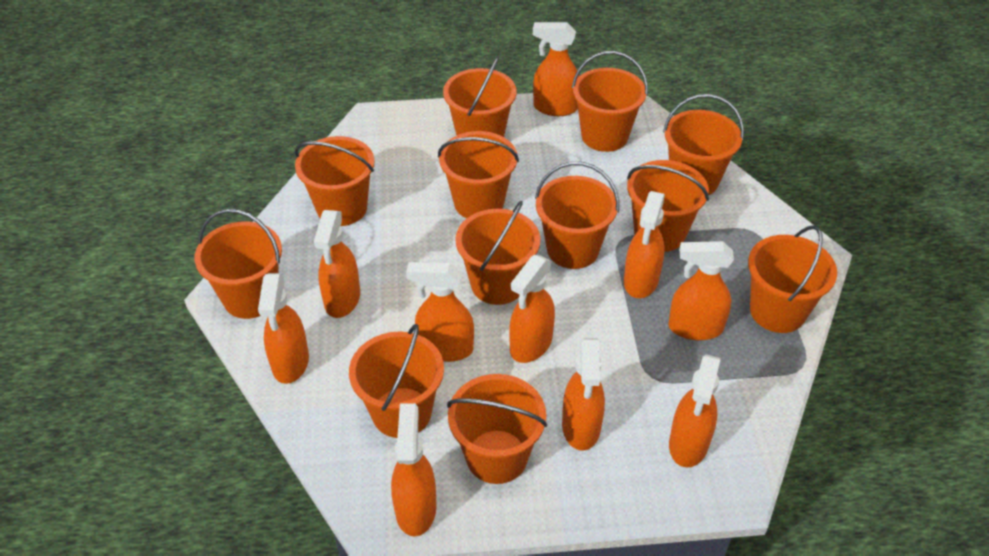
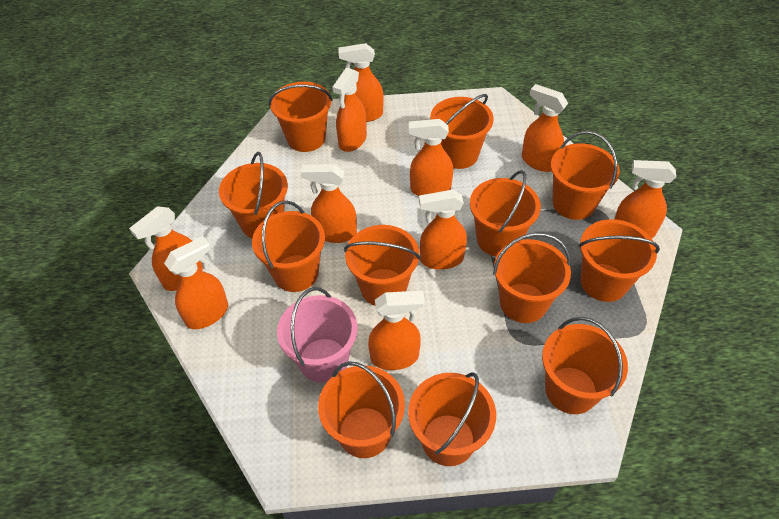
pink bucket: none = 0 -> [277,287,358,383] = 1

